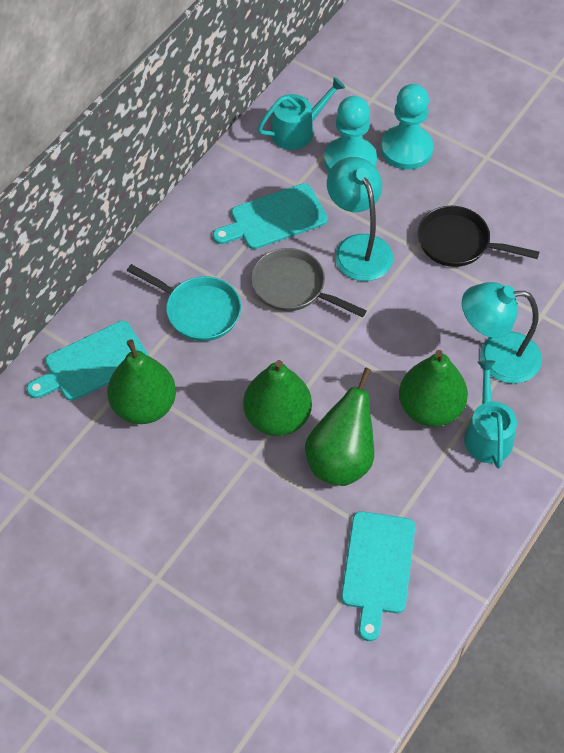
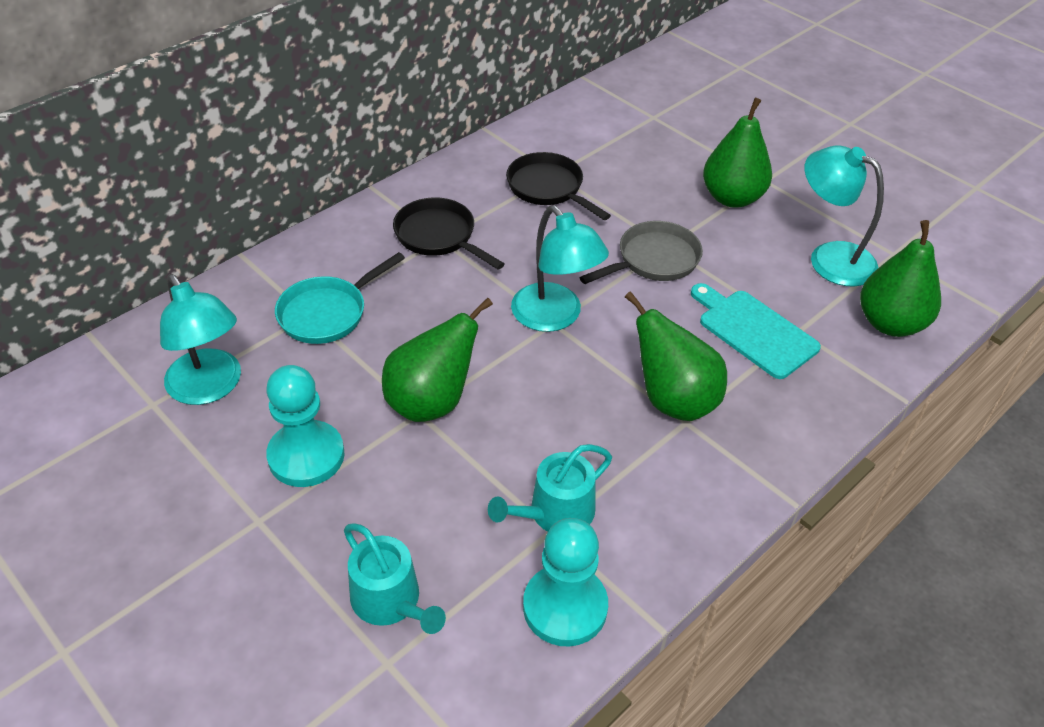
black pan: [418,206,540,267] = 1 -> [393,197,504,270] [506,152,611,220] = 2
turquoise cutting board: [27,321,149,401] [213,183,328,249] [341,511,415,641] = 3 -> [691,283,821,379] = 1
turquoise lamp: [327,157,393,281] [462,282,542,384] = 2 -> [160,274,241,405] [511,205,609,332] [804,145,884,286] = 3

